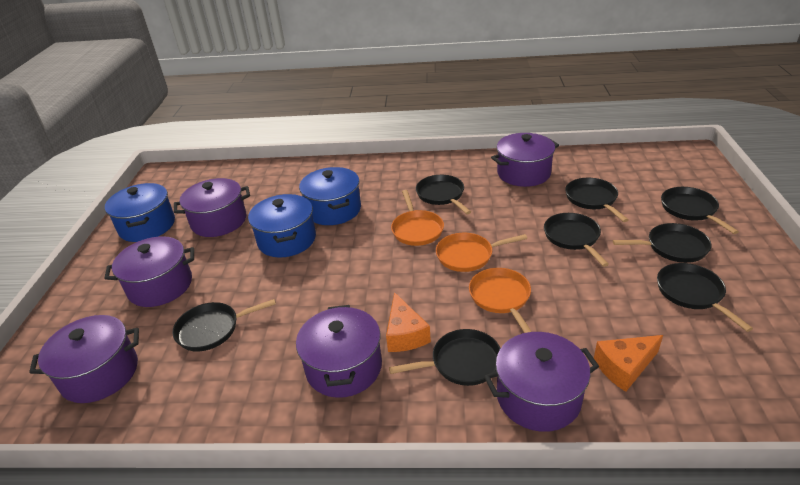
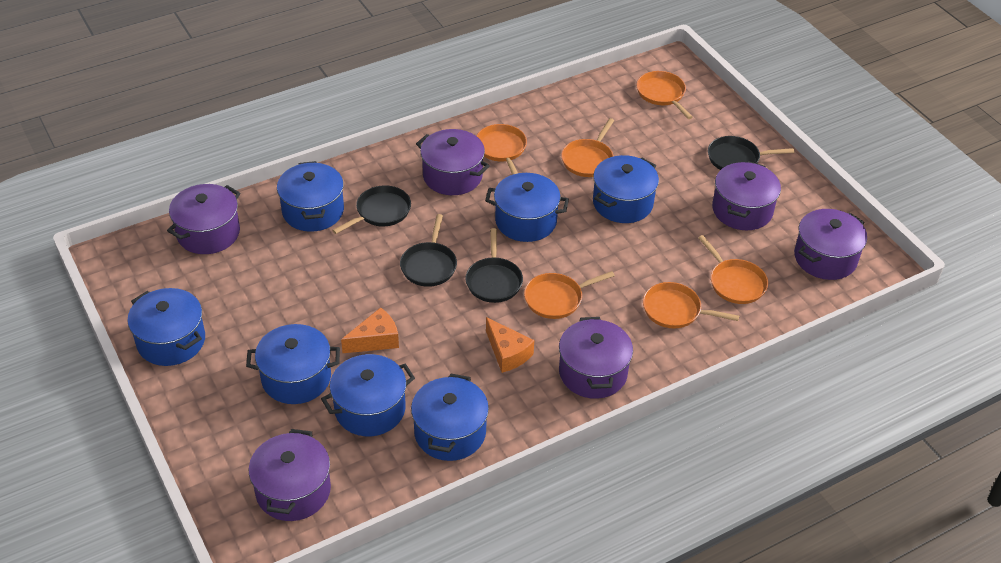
black pan: [172,299,276,352] [389,329,501,386] [416,175,471,214] [544,213,609,267] [565,178,628,222] [613,223,712,263] [657,263,753,332] [661,187,739,234] = 8 -> [332,185,411,234] [400,214,457,287] [465,228,523,303] [708,136,794,170] = 4
blue pot: [105,183,175,242] [248,194,316,257] [299,167,361,225] = 3 -> [127,288,205,366] [246,324,340,404] [277,161,344,232] [321,354,415,436] [411,373,489,461] [485,173,569,242] [593,155,659,223] = 7
orange pan: [391,190,444,246] [436,233,527,272] [469,268,532,333] = 3 -> [476,124,527,175] [524,271,615,319] [561,118,614,177] [636,71,693,119] [643,282,739,329] [698,235,768,304] = 6

